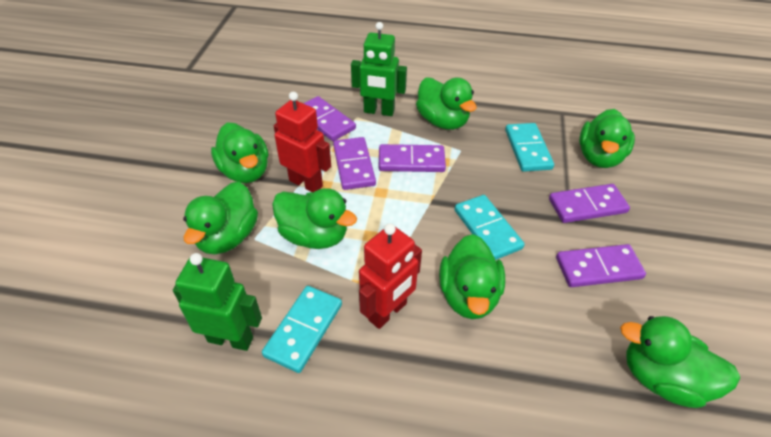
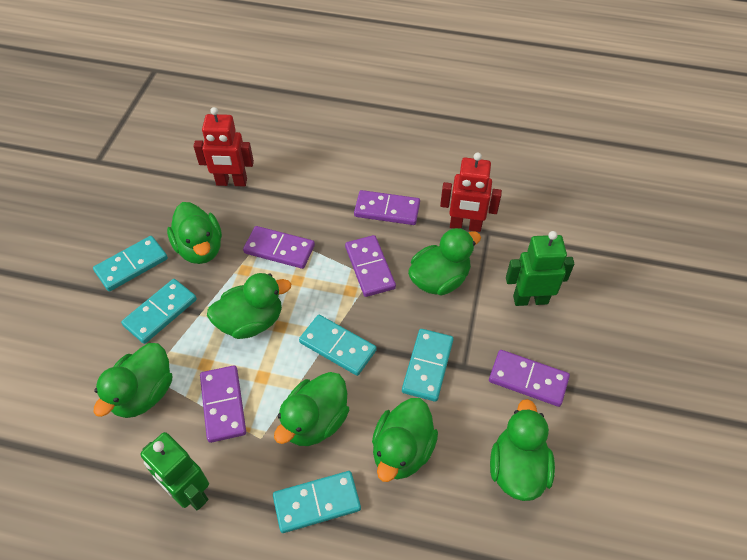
turquoise domino: [262,286,342,373] [455,195,525,260] [505,123,554,172] = 3 -> [93,236,168,291] [121,279,197,344] [273,471,361,533] [299,315,377,376] [402,329,454,402] = 5

